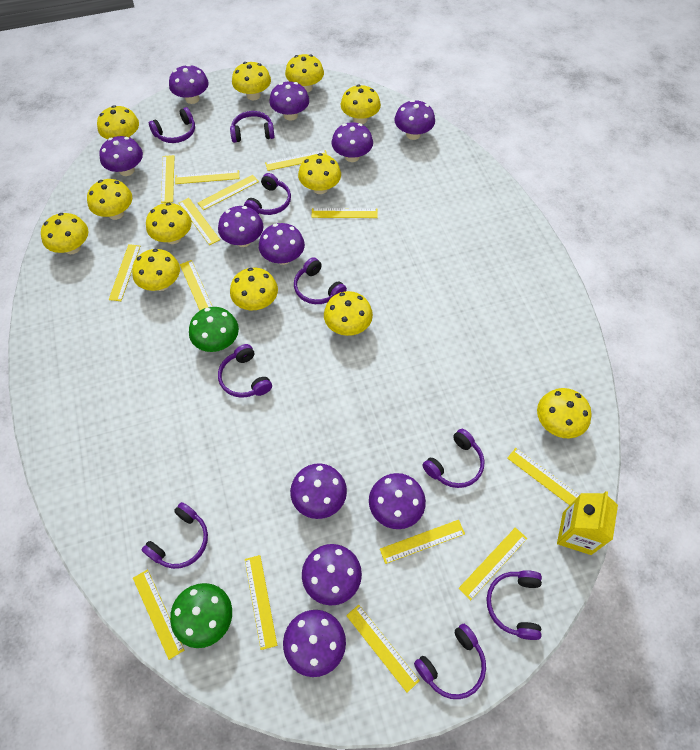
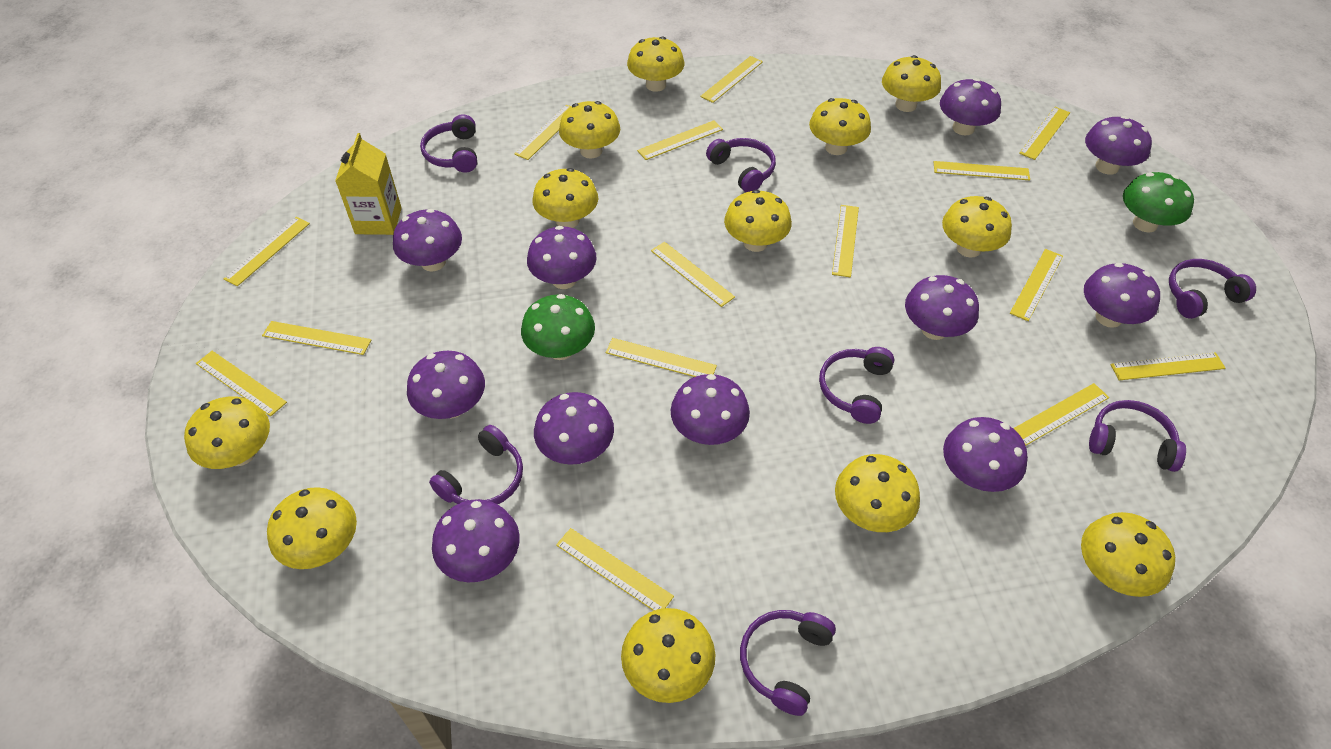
purple headphones: [142,502,208,569] [149,107,195,143] [218,344,272,398] [230,111,275,143] [244,173,291,215] [294,257,347,304] [414,624,486,699] [423,429,485,488] [486,570,542,640] = 9 -> [420,114,477,172] [429,425,523,504] [706,138,776,192] [740,610,836,716] [819,347,894,424] [1089,400,1186,472] [1169,259,1256,319] = 7
yellow ruler: [109,244,140,301] [133,569,184,660] [161,155,174,203] [175,170,239,184] [179,198,220,245] [180,260,213,310] [198,175,259,210] [245,555,277,650] [265,150,327,171] [312,208,378,218] [346,605,420,693] [380,520,465,564] [458,527,527,601] [507,448,579,505] = 14 -> [196,351,287,416] [224,217,310,286] [262,321,371,355] [514,105,571,160] [556,528,674,611] [606,338,717,377] [637,120,723,160] [651,242,735,307] [700,56,763,103] [832,205,859,277] [934,161,1030,181] [1010,249,1063,321] [1013,383,1109,445] [1019,107,1070,160] [1110,352,1225,380] = 15

